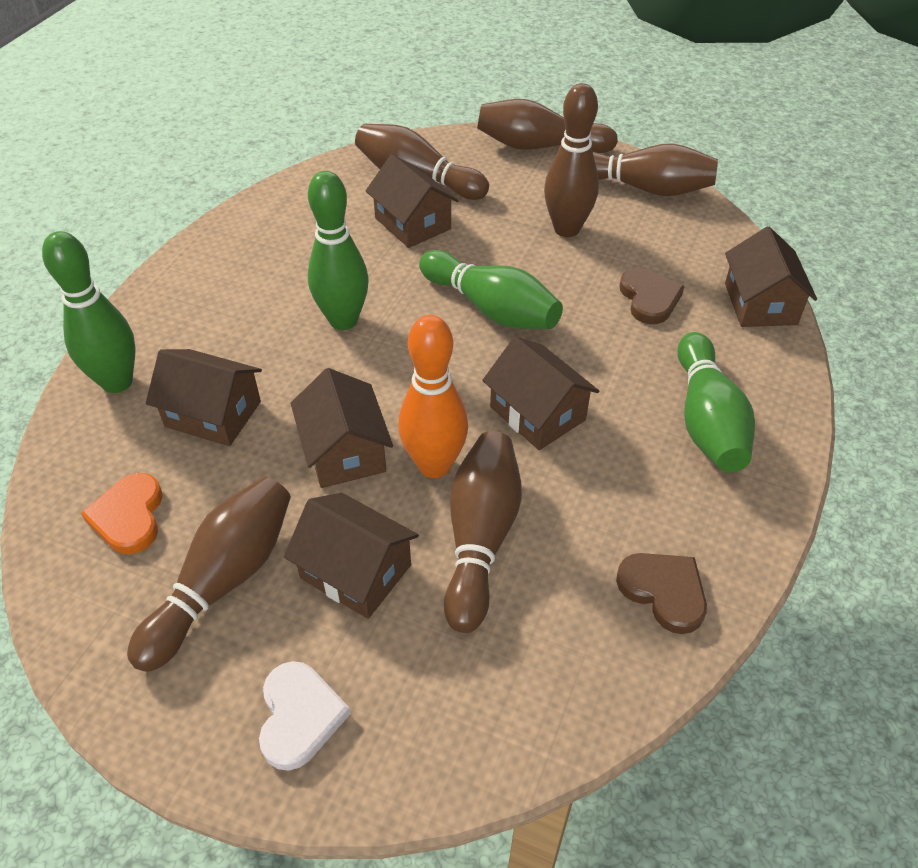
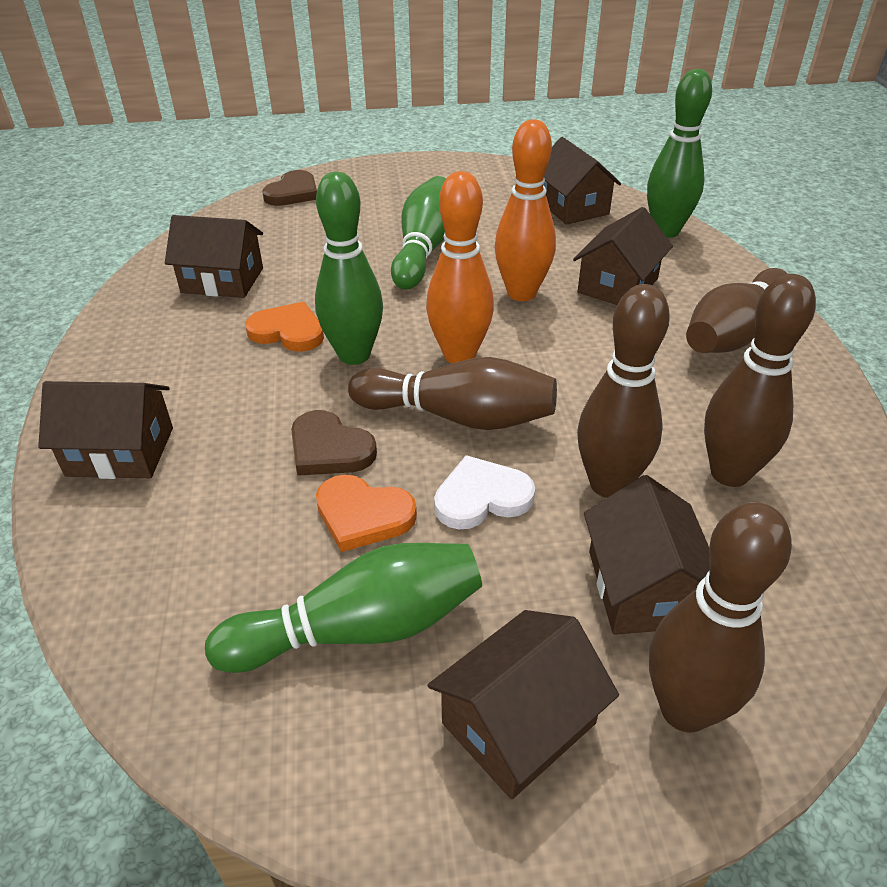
brown bowling pin: [127,477,291,672] [355,124,489,200] [444,431,522,633] [477,99,618,153] [544,83,599,237] [593,143,718,196] = 6 -> [348,357,557,430] [577,284,670,498] [649,502,792,732] [686,268,788,353] [704,274,816,487] = 5
orange bowling pin: [398,315,468,478] = 1 -> [426,171,494,364] [495,119,556,301] = 2
orange heart: [81,473,163,554] = 1 -> [245,302,324,352] [316,474,417,552] = 2

